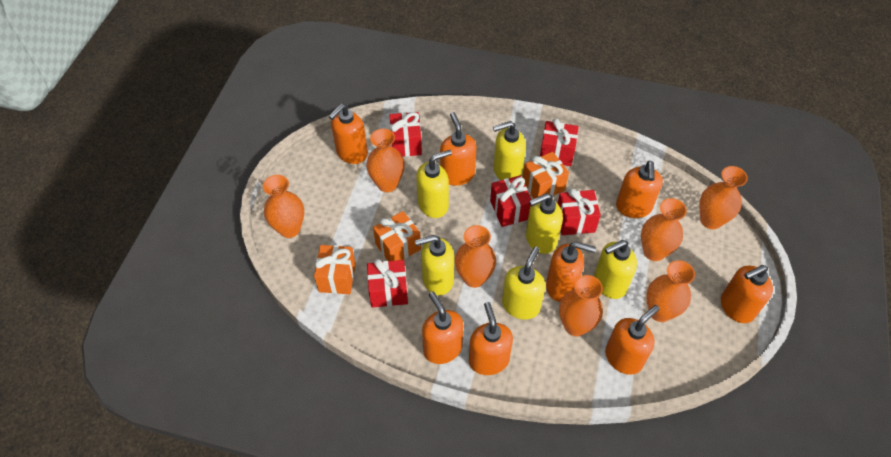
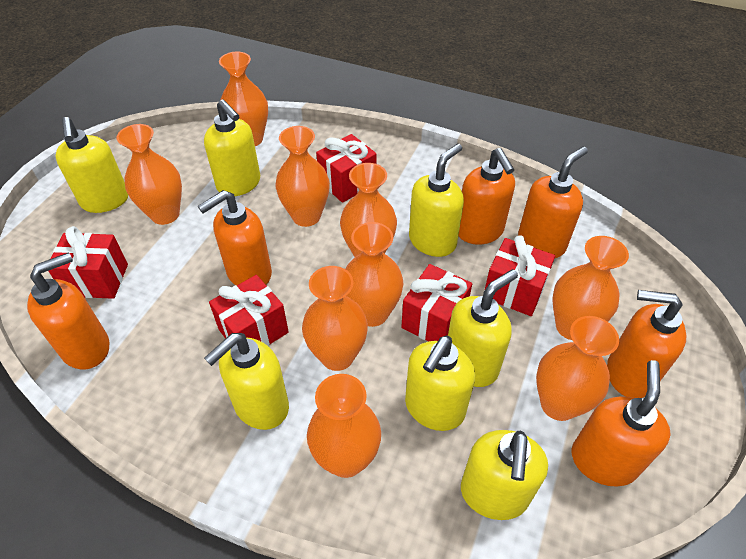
orange gift: [314,245,356,294] [373,211,421,261] [522,152,569,199] = 3 -> none = 0
orange soap dispenser: [329,104,368,164] [422,292,463,364] [440,112,477,186] [469,302,513,375] [546,242,596,302] [605,305,660,375] [616,161,663,218] [721,265,773,323] = 8 -> [27,252,109,370] [198,190,272,286] [458,148,515,245] [518,146,588,258] [572,360,671,486] [607,290,686,398] = 6
orange vase: [263,175,304,238] [366,129,405,192] [455,225,496,288] [559,275,603,336] [641,198,687,261] [646,260,695,322] [700,166,748,229] = 7 -> [117,124,182,225] [219,52,268,146] [276,126,330,227] [302,266,368,371] [307,374,381,478] [340,163,397,257] [345,222,403,327] [536,316,619,421] [552,236,629,340] = 9
yellow soap dispenser: [415,235,454,295] [416,150,452,218] [493,121,526,180] [502,246,545,320] [526,193,563,254] [594,240,637,299] = 6 -> [55,117,128,213] [204,100,260,196] [204,333,289,430] [405,336,475,431] [409,144,464,257] [448,269,518,387] [461,430,548,520] = 7

